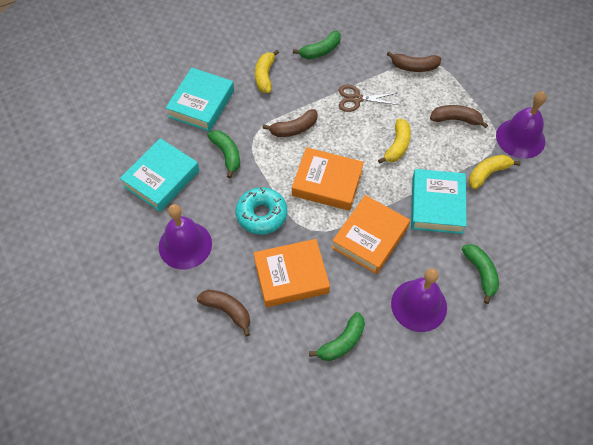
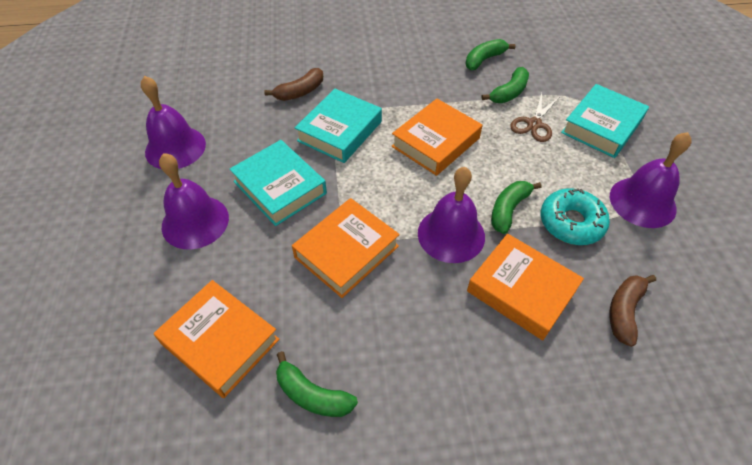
brown banana: [197,290,250,336] [263,109,318,137] [387,52,441,72] [430,105,488,128] = 4 -> [264,68,323,101] [610,275,656,347] = 2
orange book: [254,239,330,307] [292,147,364,211] [332,195,410,274] = 3 -> [154,280,280,398] [292,198,400,298] [392,99,482,176] [467,234,584,340] = 4
purple bell: [159,204,212,270] [391,268,447,332] [496,91,547,159] = 3 -> [141,76,206,169] [159,153,229,249] [418,167,485,263] [610,132,692,228] = 4
yellow banana: [255,50,279,93] [378,118,411,163] [469,155,521,189] = 3 -> none = 0

